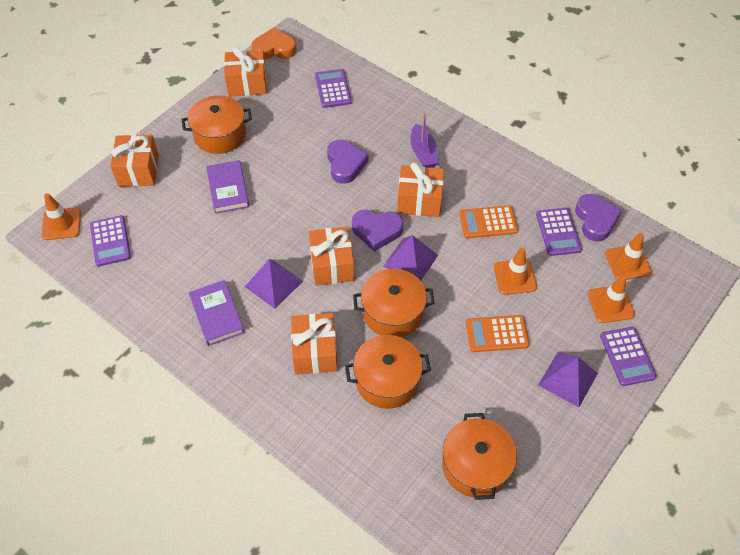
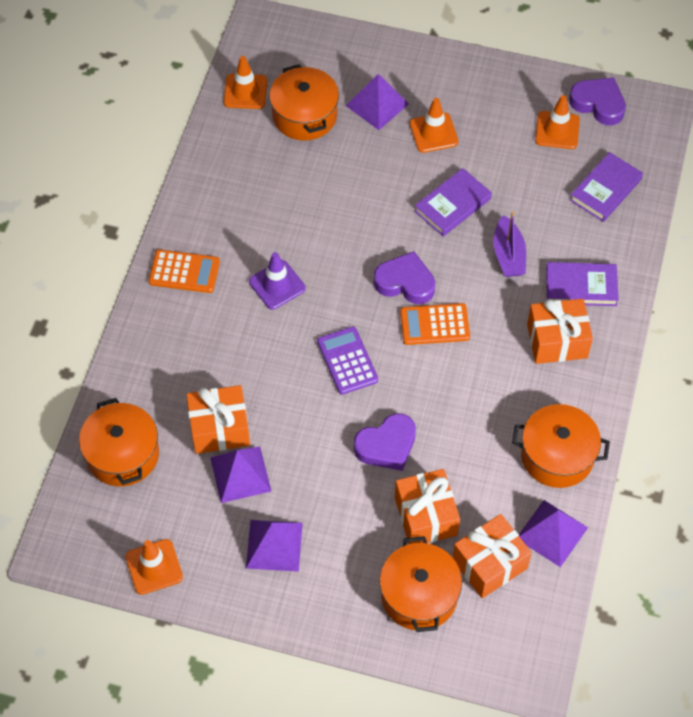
orange gift: [110,134,159,187] [224,47,267,97] [291,313,338,375] [309,227,354,286] [397,162,444,217] = 5 -> [186,385,250,454] [395,469,460,544] [453,514,532,598] [527,299,593,364] = 4
orange heart: [251,28,297,60] = 1 -> none = 0
purple book: [189,280,244,346] [206,160,249,214] = 2 -> [414,168,492,236] [546,262,619,306] [570,152,643,222] = 3
purple calculator: [90,215,131,266] [315,69,352,108] [536,208,582,256] [600,327,657,386] = 4 -> [317,326,378,395] = 1
purple pyramid: [245,259,303,309] [383,235,438,281] [538,352,598,407] = 3 -> [210,446,271,503] [246,520,303,572] [346,74,409,130] [519,500,588,567] = 4
purple traffic cone: none = 0 -> [249,252,306,310] = 1

